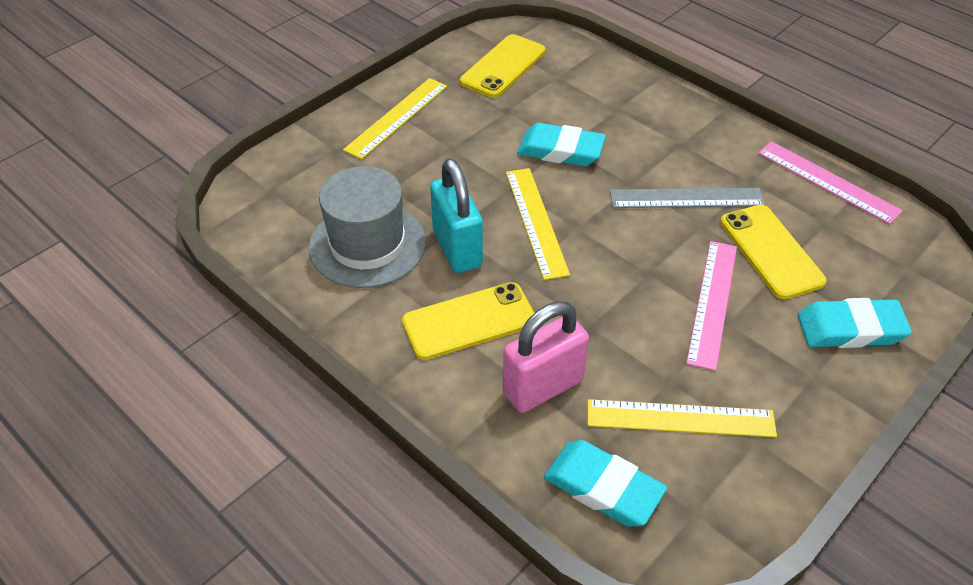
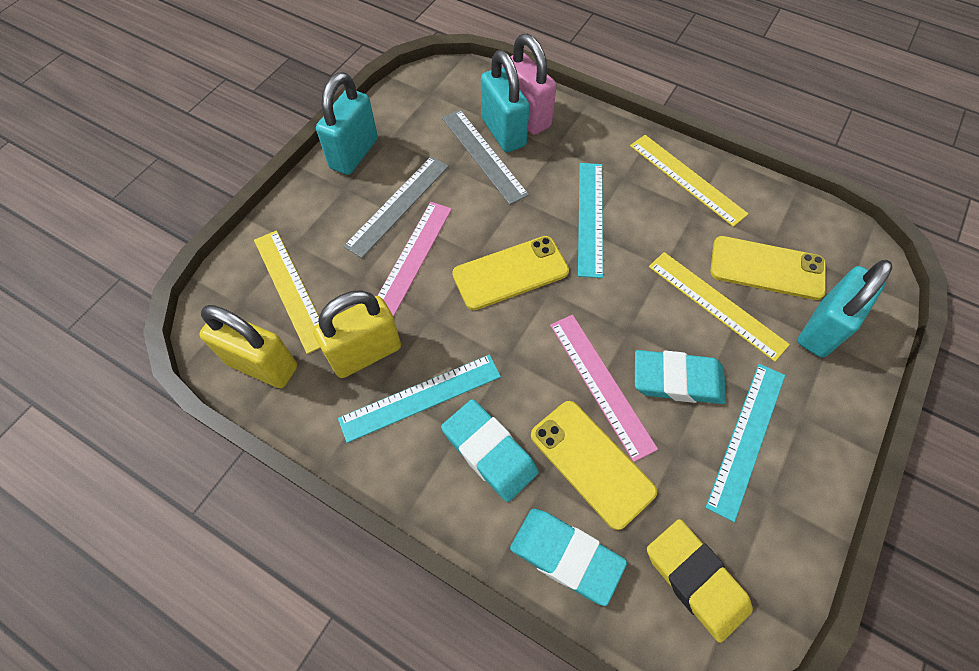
grey hat: [309,166,426,288] = 1 -> none = 0
grey ruler: [610,188,765,208] = 1 -> [343,156,449,258] [442,110,529,205] = 2
turquoise padlock: [430,158,483,273] = 1 -> [316,72,378,175] [481,50,530,152] [797,260,892,358] = 3
turquoise ruler: none = 0 -> [338,355,501,443] [578,163,603,278] [706,364,785,522] = 3
yellow eraser: none = 0 -> [647,519,753,643] = 1
yellow padlock: none = 0 -> [199,305,297,388] [313,290,401,378] = 2

